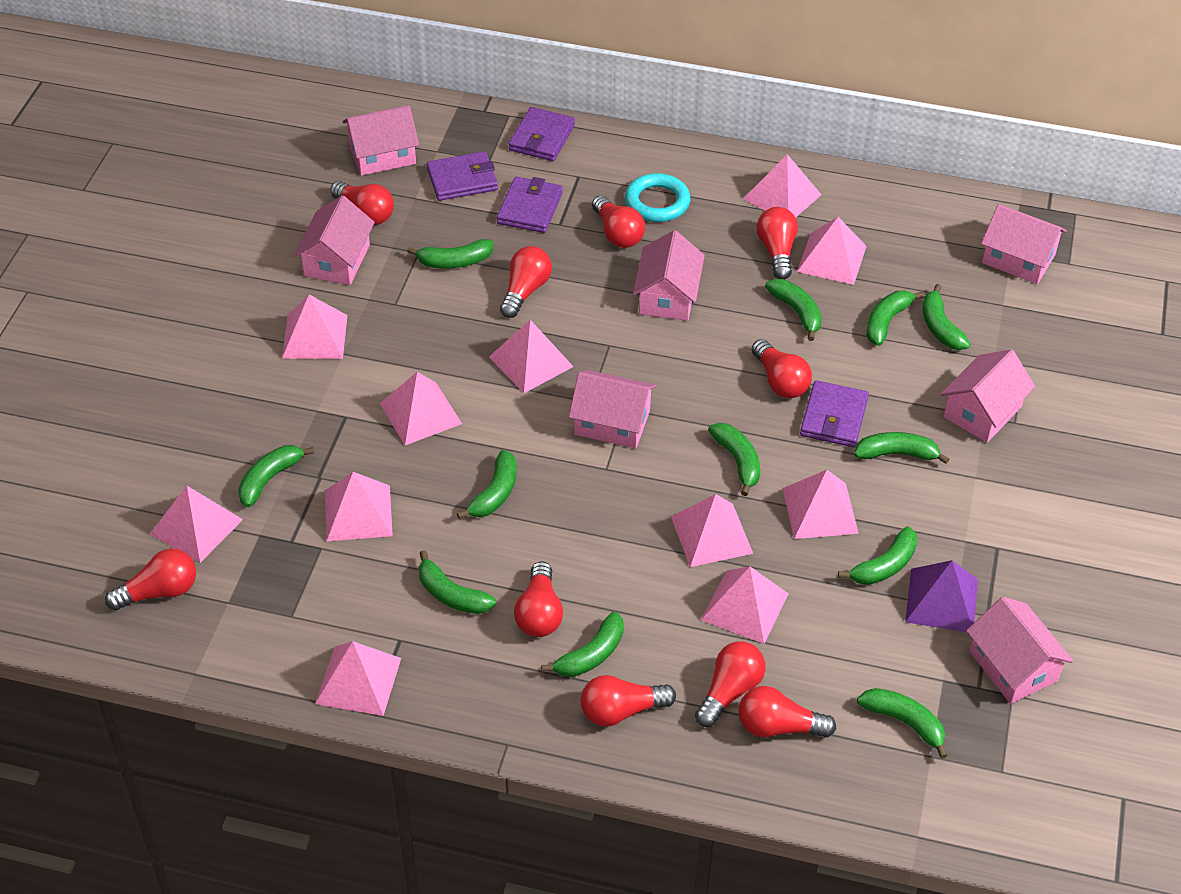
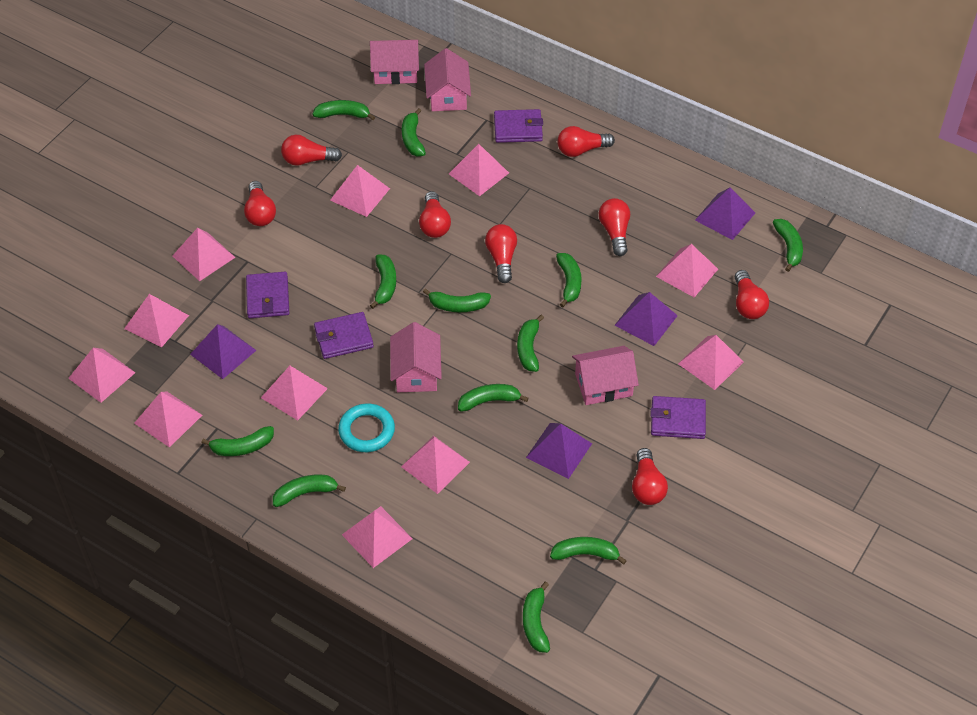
pink house: [294,195,375,285] [343,105,419,176] [569,370,656,448] [633,230,705,321] [940,349,1035,443] [966,597,1074,704] [981,204,1067,284] = 7 -> [370,40,419,84] [390,322,442,392] [424,48,471,111] [572,346,639,405] = 4
purple pyramid: [905,560,978,632] = 1 -> [190,324,257,379] [526,423,592,479] [614,292,678,346] [695,187,755,240] = 4
red light bulb: [105,549,196,610] [330,181,394,225] [500,246,552,318] [514,561,563,637] [580,675,676,726] [592,195,645,248] [695,641,766,727] [739,686,837,738] [751,339,812,398] [757,207,798,279] = 10 -> [244,181,276,226] [281,135,342,166] [419,191,451,238] [485,224,517,283] [557,126,615,157] [599,198,630,256] [632,448,668,505] [735,270,769,319] = 8

